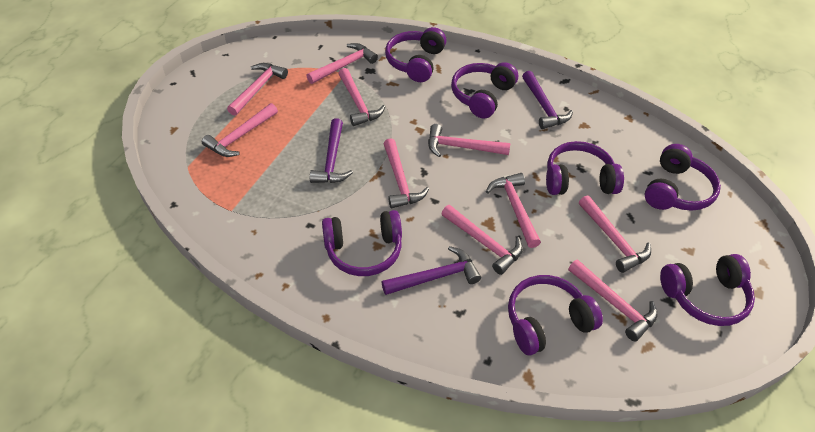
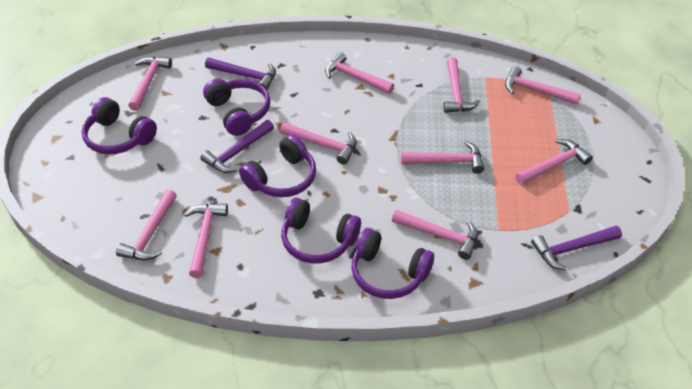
purple headphones: [322,210,402,276] [385,27,446,82] [451,62,518,118] [508,275,603,355] [546,141,624,195] [645,144,721,211] [660,254,755,326] = 7 -> [82,97,157,154] [203,79,270,136] [239,134,316,197] [281,198,361,264] [351,228,434,299] = 5

